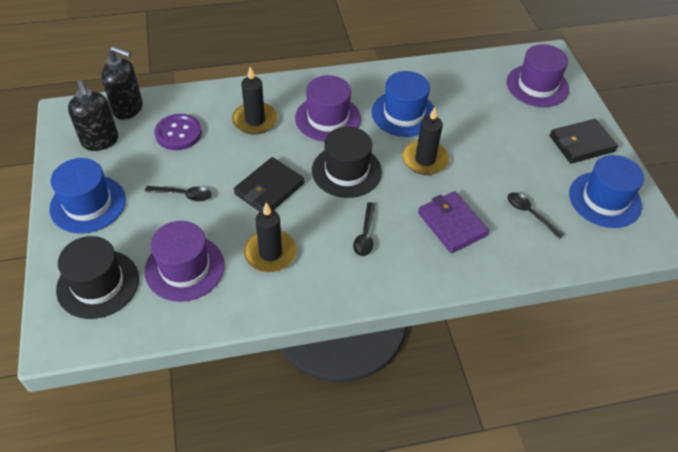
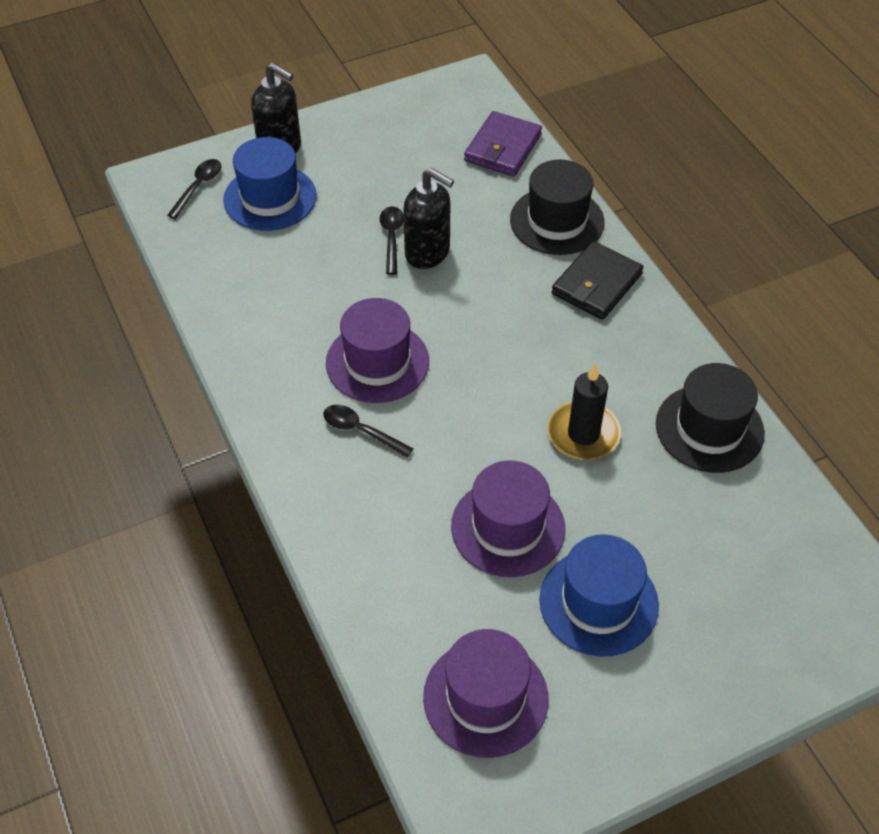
black candle: [232,67,277,135] [244,202,297,272] [402,107,449,175] = 3 -> [548,363,621,460] = 1
black wallet: [234,157,304,212] [550,119,618,163] = 2 -> [552,241,644,320] = 1
blue hat: [49,158,126,234] [371,71,434,137] [569,155,644,228] = 3 -> [223,137,317,231] [539,534,659,657] = 2
purple button: [154,114,202,150] = 1 -> none = 0

